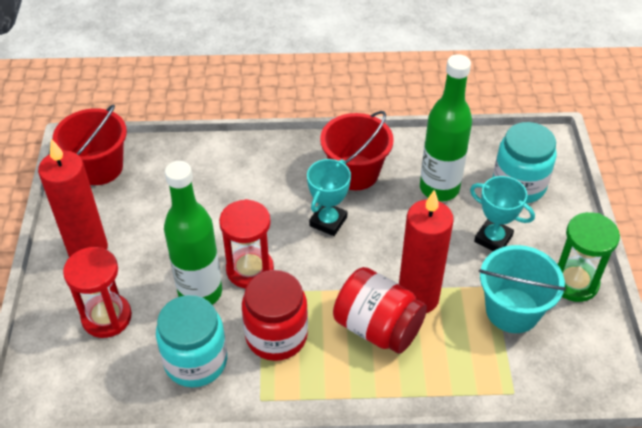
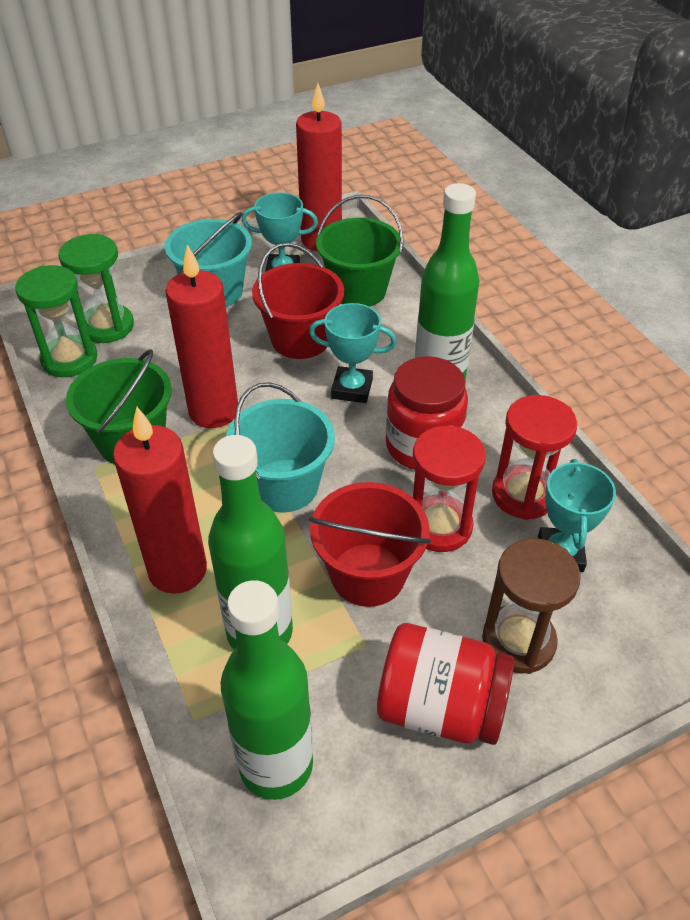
brown hourglass: none = 0 -> [482,538,581,674] = 1
green bottle: [164,161,222,305] [420,54,472,201] = 2 -> [208,435,293,650] [221,580,313,800] [415,183,480,381] = 3
green bucket: none = 0 -> [66,349,172,465] [316,195,404,307] = 2
green hourglass: [557,212,620,302] = 1 -> [15,265,97,377] [58,234,134,343] = 2
red candle: [38,139,108,257] [399,190,454,313] = 2 -> [113,407,207,594] [165,244,238,428] [296,83,342,251] = 3
turquoise bucket: [479,245,566,333] = 1 -> [165,212,252,307] [226,382,335,513] = 2
turquoise jar: [156,295,227,387] [492,122,557,203] = 2 -> none = 0
turquoise trophy: [307,159,351,236] [470,176,535,251] = 2 -> [242,192,318,272] [309,303,397,403] [538,459,616,572] = 3

